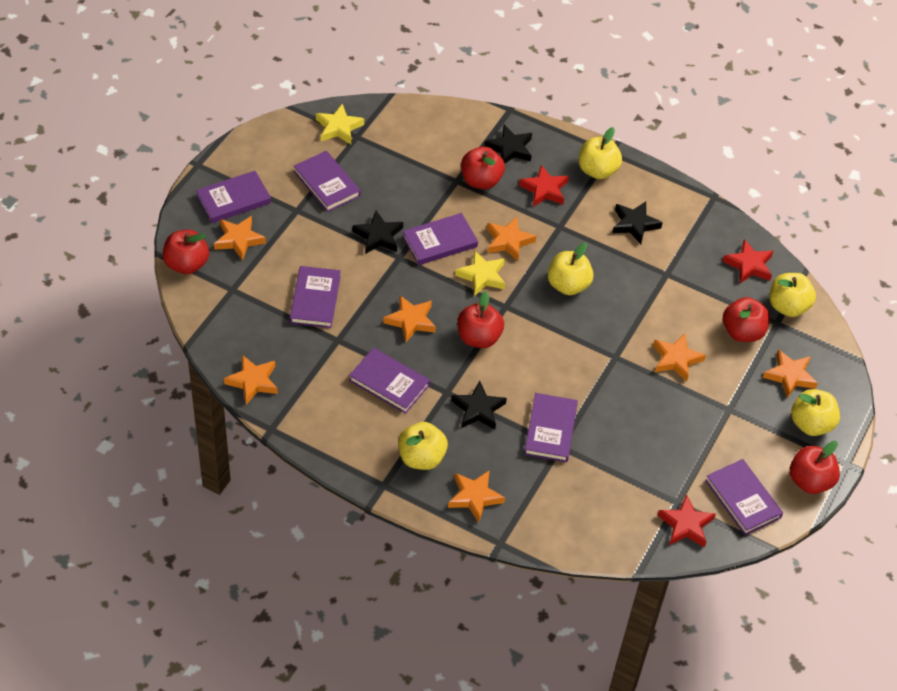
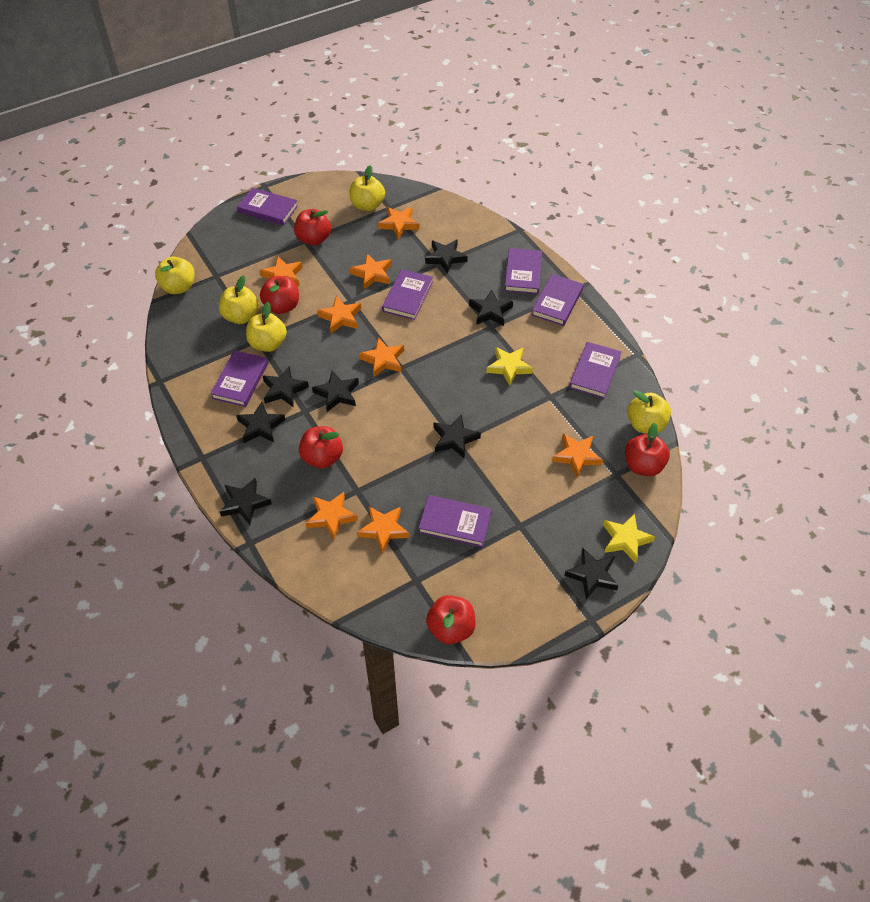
black star: [352,211,403,254] [451,380,507,430] [485,125,532,164] [612,201,663,244] = 4 -> [219,478,272,525] [236,402,285,443] [263,366,309,407] [312,371,359,412] [425,239,468,274] [434,414,481,459] [469,289,513,326] [564,548,618,599] = 8
orange star: [214,216,266,261] [224,355,278,404] [383,295,436,342] [448,470,505,522] [487,217,536,261] [653,333,706,382] [763,349,818,398] = 7 -> [260,256,303,286] [306,492,358,540] [317,296,361,333] [350,254,392,289] [357,506,410,554] [359,337,404,377] [378,207,419,239] [552,434,603,477] = 8
red star: [519,165,569,207] [657,495,716,547] [722,239,773,283] = 3 -> none = 0

